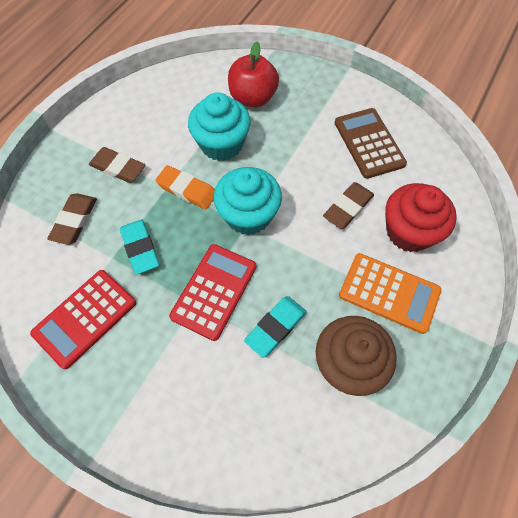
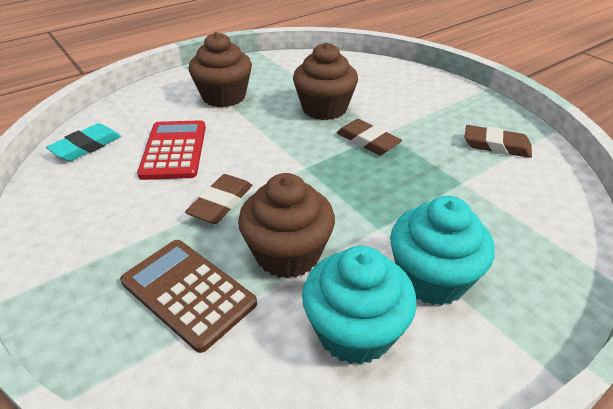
brown cupcake: [316,316,397,396] = 1 -> [189,32,252,107] [238,173,335,279] [293,42,358,120] = 3
orange calculator: [339,253,441,334] = 1 -> none = 0
orange eraser: [155,165,215,209] = 1 -> none = 0
red apple: [228,42,279,107] = 1 -> none = 0
red calculator: [30,270,136,369] [169,244,256,341] = 2 -> [137,120,206,180] = 1
red cupcake: [385,183,457,252] = 1 -> none = 0
turquoise eraser: [120,220,159,274] [244,296,307,358] = 2 -> [46,123,121,161] = 1

